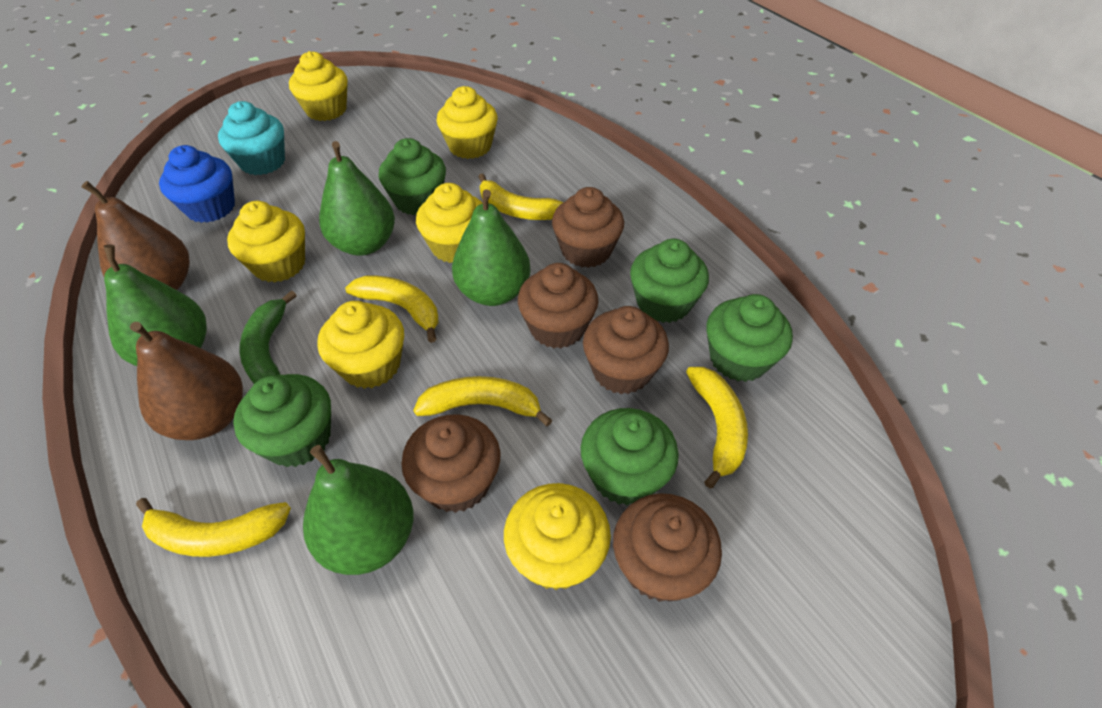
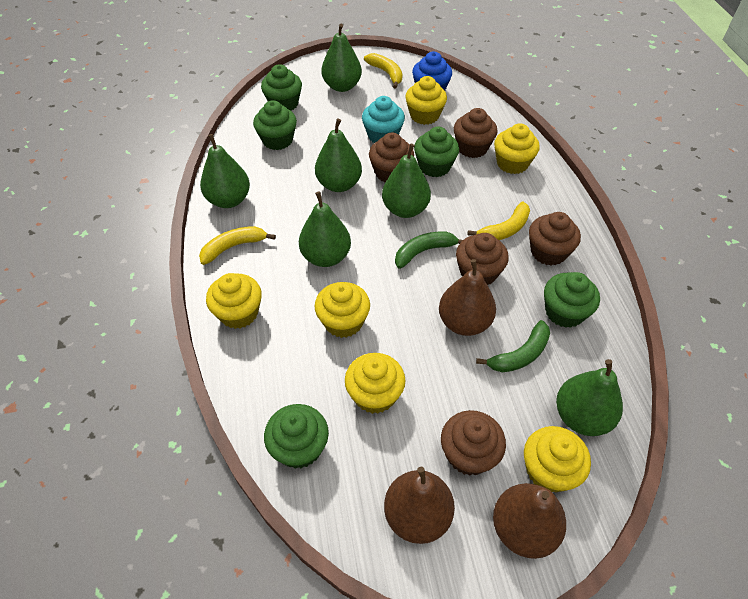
brown pear: [81,181,190,290] [130,322,243,440] = 2 -> [384,467,455,544] [439,259,496,336] [493,483,566,559] = 3
green banana: [240,290,297,384] = 1 -> [395,231,463,269] [476,320,550,372] = 2
green pear: [104,244,207,366] [303,445,413,575] [319,141,395,255] [452,190,531,306] = 4 -> [200,134,250,208] [299,191,351,267] [315,119,362,192] [321,24,362,92] [382,144,431,218] [556,359,623,436] = 6
yellow banana: [136,498,291,557] [345,275,439,343] [414,376,552,427] [479,173,564,220] [686,367,748,489] = 5 -> [199,226,276,265] [364,53,403,89] [467,202,530,240] = 3

